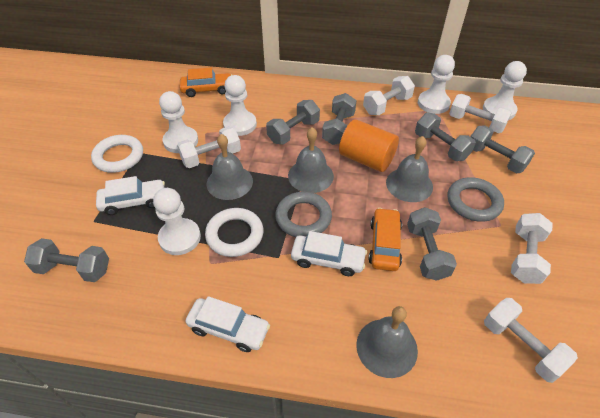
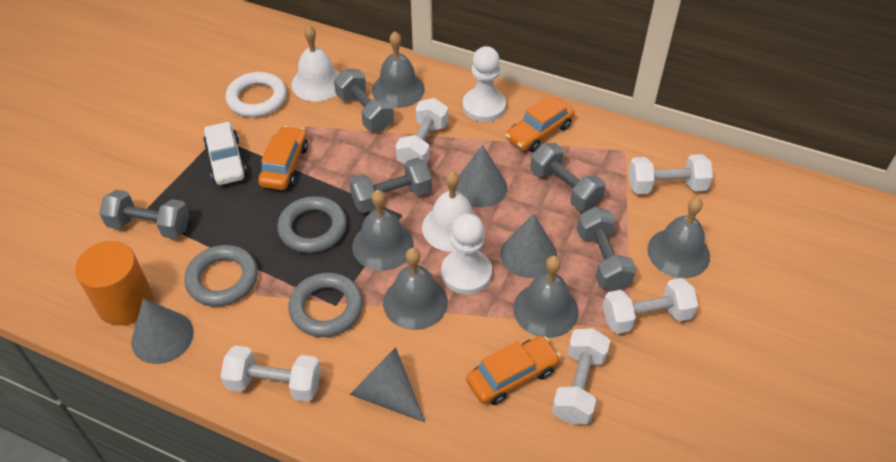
grey bell: [206,134,253,200] [288,127,334,193] [356,306,418,378] [386,136,433,202] = 4 -> [352,190,414,271] [372,31,425,108] [383,248,448,330] [513,256,579,338] [647,197,710,278] = 5
grey cone: none = 0 -> [131,298,194,364] [350,347,426,423] [456,145,507,208] [500,214,557,278] = 4
grey dumbbell: [24,238,109,282] [266,100,320,144] [322,93,357,145] [407,207,457,281] [415,113,476,161] [470,125,535,173] = 6 -> [99,190,190,239] [334,69,394,131] [349,158,432,213] [530,143,606,211] [577,207,636,291] = 5
grey ring: [275,192,332,237] [448,177,504,222] = 2 -> [184,245,258,307] [277,196,347,253] [288,273,363,337] = 3
orange car: [180,67,232,97] [369,208,402,271] = 2 -> [258,126,308,190] [466,336,561,405] [506,95,575,152] = 3
white bell: none = 0 -> [291,25,340,101] [422,171,480,252] = 2
white car: [96,176,165,215] [185,296,270,352] [291,231,367,276] = 3 -> [203,122,247,185] = 1
white pawn: [153,188,201,255] [159,91,198,153] [223,75,257,136] [418,55,455,114] [483,61,527,120] = 5 -> [441,214,492,294] [463,46,506,122] = 2
white ring: [91,135,143,173] [205,208,263,257] = 2 -> [225,72,287,117] = 1

